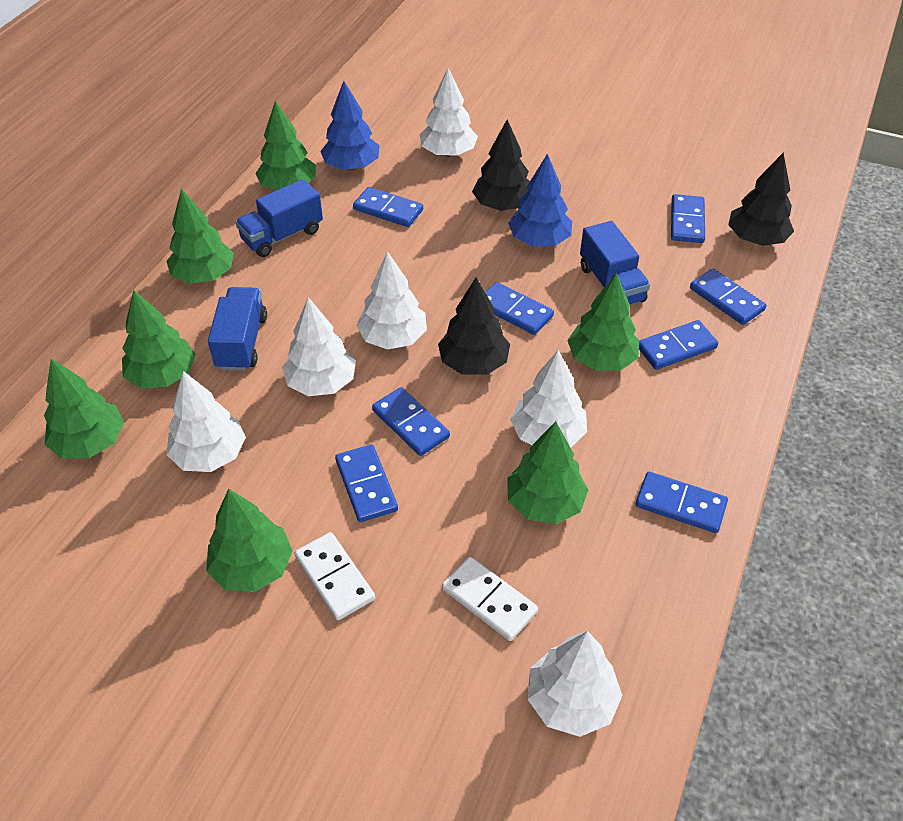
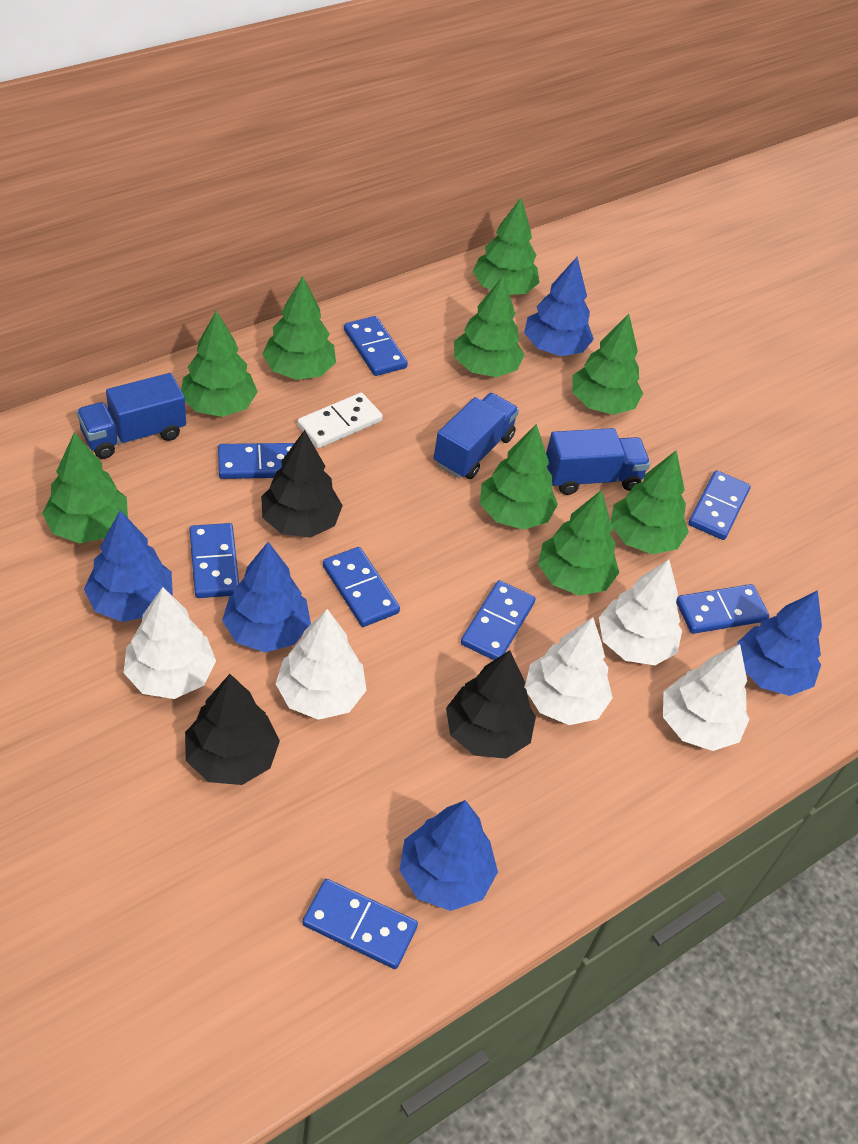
blue tree: [320,81,380,170] [508,154,572,246] = 2 -> [84,510,173,622] [222,542,311,652] [399,800,498,911] [524,257,594,356] [738,590,822,696] = 5
green tree: [44,359,124,459] [122,290,196,388] [166,189,234,284] [206,489,293,592] [255,101,316,190] [507,421,588,524] [567,273,639,371] = 7 -> [42,432,128,543] [181,310,258,417] [262,276,336,380] [454,276,524,377] [473,198,540,295] [480,424,558,530] [538,490,619,596] [572,314,643,415] [611,450,689,554] = 9
white domino: [295,532,375,620] [442,557,538,641] = 2 -> [297,392,383,448] = 1
white tree: [167,371,246,472] [282,297,356,396] [356,251,427,350] [419,68,478,157] [510,350,587,448] [527,631,623,737] = 6 -> [124,587,216,699] [276,609,367,720] [525,617,613,725] [599,559,682,665] [663,644,749,751] = 5

